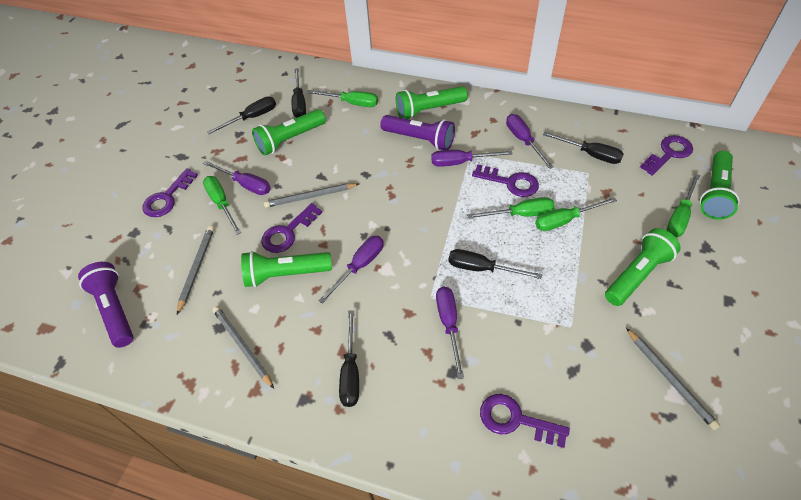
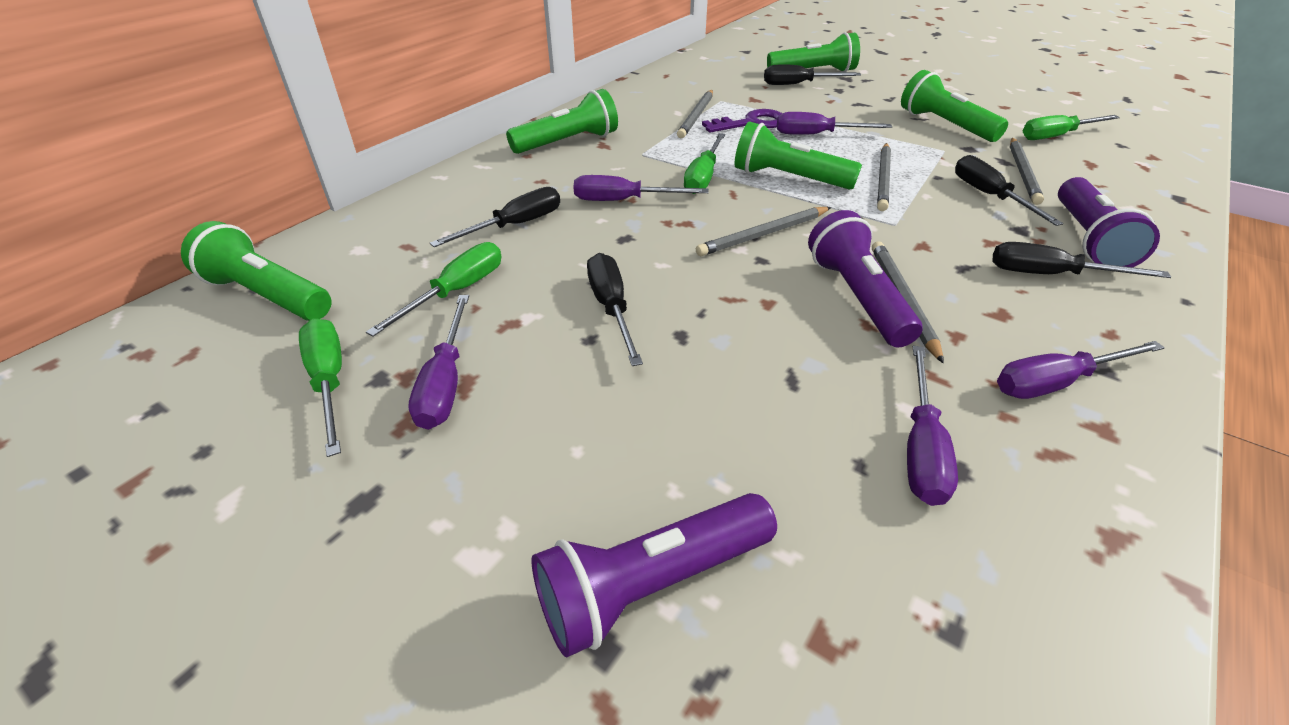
green screwdriver: [203,176,241,235] [307,90,378,107] [467,197,555,219] [535,197,617,231] [667,174,700,237] = 5 -> [299,318,342,457] [366,242,501,337] [684,133,725,194] [1023,115,1120,140] = 4
grey pencil: [177,226,214,315] [213,306,274,389] [264,183,359,208] [626,328,720,430] = 4 -> [677,90,713,138] [696,207,831,256] [872,241,944,364] [877,143,891,211] [1010,138,1044,205] = 5
purple flashlight: [78,262,133,348] [380,115,455,150] = 2 -> [532,493,777,657] [808,210,922,347] [1058,177,1160,267] = 3
purple key: [143,168,198,217] [261,203,322,253] [472,165,539,197] [480,394,570,448] [640,135,693,176] = 5 -> [702,109,782,132] = 1

